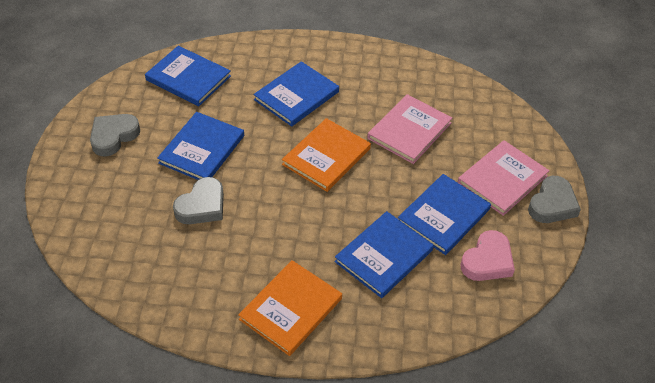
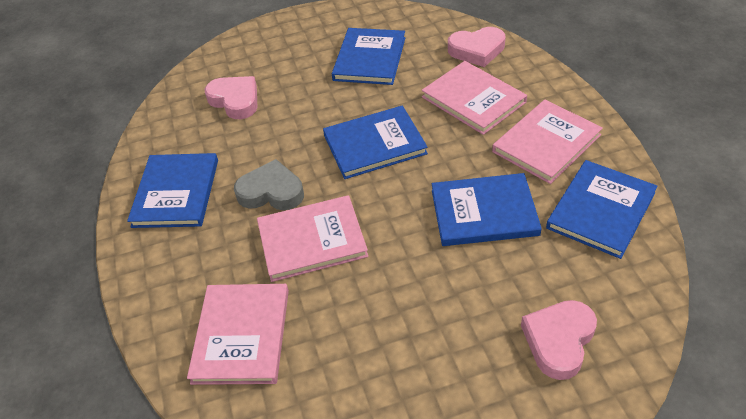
grey heart: [90,114,140,157] [173,177,224,224] [528,176,581,223] = 3 -> [234,159,304,210] = 1
orange book: [238,260,342,356] [282,118,371,192] = 2 -> none = 0
pink book: [367,94,452,164] [458,140,550,216] = 2 -> [187,284,289,385] [257,195,368,282] [422,61,527,135] [492,100,603,184] = 4
pink heart: [461,230,515,281] = 1 -> [204,76,257,119] [448,27,506,67] [521,300,597,380] = 3

